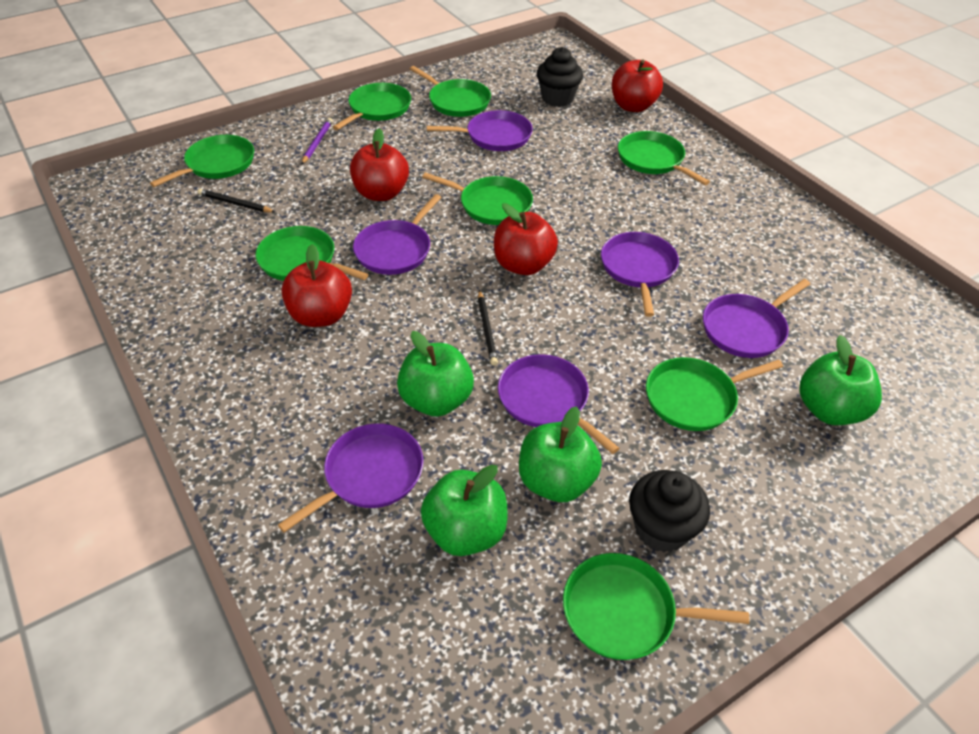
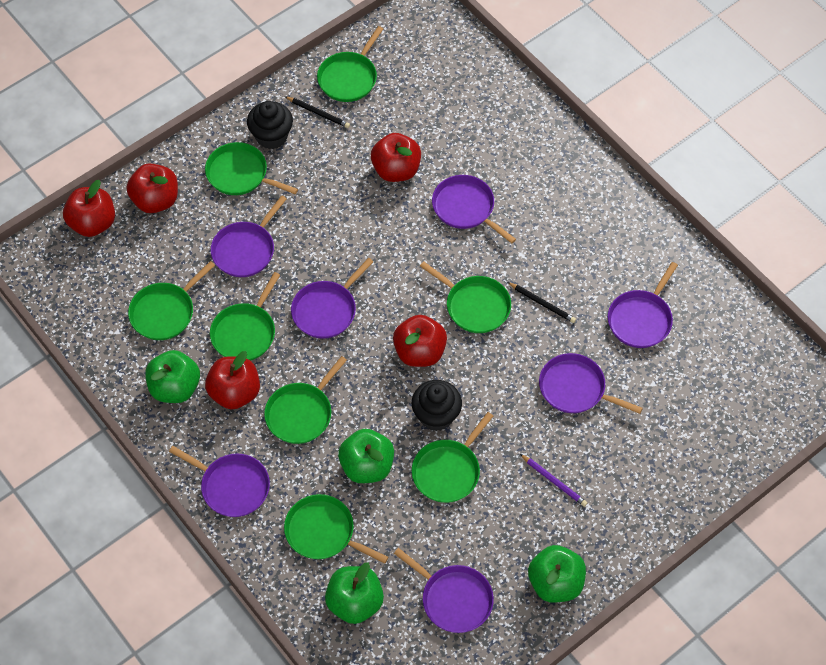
purple pan: [278,424,424,532] [353,194,442,275] [427,110,533,151] [498,354,619,454] [601,232,679,317] [703,279,810,358] = 6 -> [169,446,270,517] [211,195,287,277] [291,258,374,339] [394,548,494,633] [432,175,516,244] [539,353,643,414] [608,262,678,348] = 7
red apple: [282,244,352,327] [350,129,409,201] [494,203,558,275] [612,60,663,112] = 4 -> [63,180,115,237] [127,163,178,213] [205,351,260,410] [371,133,421,182] [393,315,447,367] = 5

